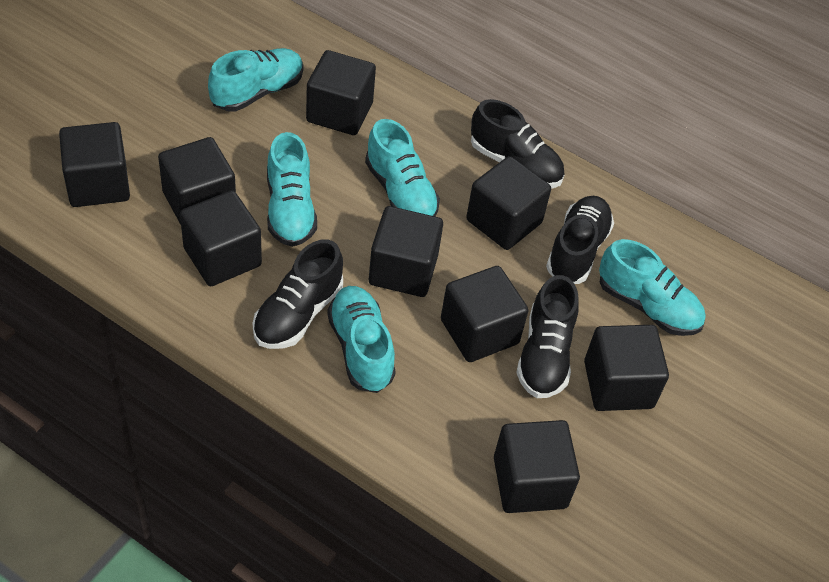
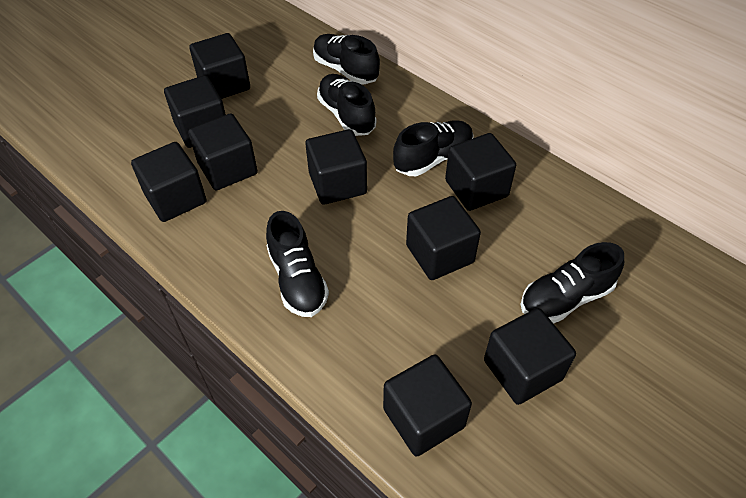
black shoe: [253,239,343,349] [471,99,564,189] [516,275,579,398] [546,196,614,284] = 4 -> [266,211,329,317] [313,34,380,85] [317,74,376,136] [393,120,474,176] [521,242,624,324] = 5
turquoise shoe: [208,48,303,111] [267,132,317,247] [327,286,396,393] [365,119,440,216] [599,239,706,336] = 5 -> none = 0

